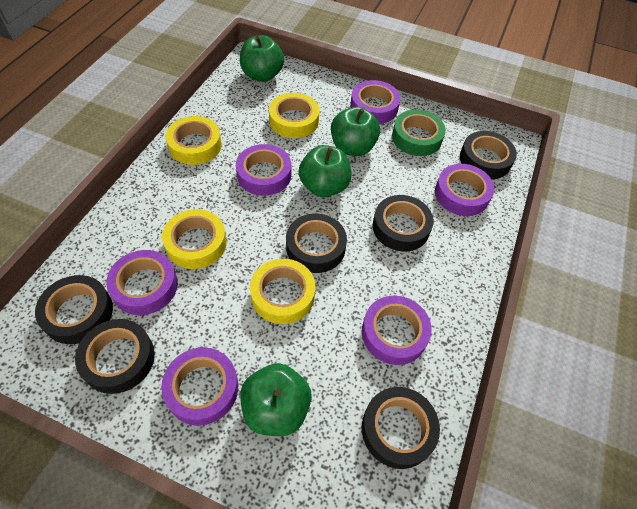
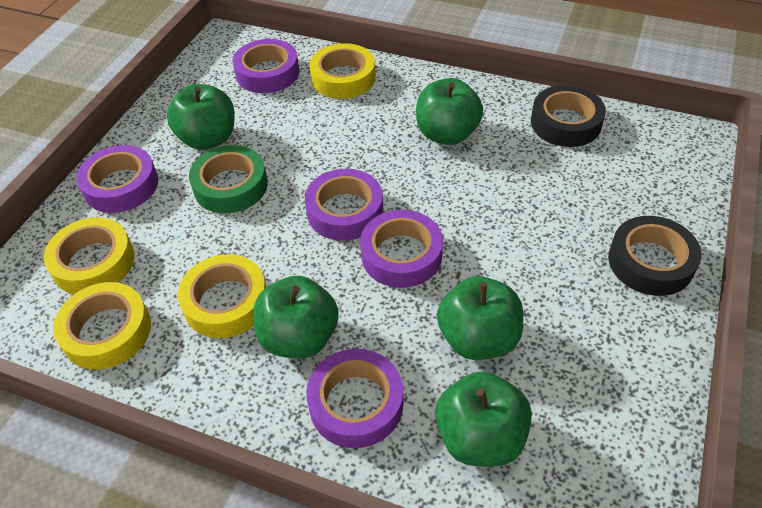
black tape: [35,275,113,344] [75,319,155,394] [286,214,347,273] [362,387,440,469] [373,195,434,251] [460,131,517,179] = 6 -> [531,85,606,147] [608,216,702,296] = 2
green apple: [240,35,284,82] [240,363,312,436] [298,145,351,197] [331,107,380,156] = 4 -> [167,84,235,150] [253,276,339,358] [416,78,483,145] [435,371,532,467] [437,276,523,360] = 5
purple tape: [106,250,178,315] [161,347,238,426] [236,144,291,196] [350,80,401,124] [362,296,432,365] [435,164,494,216] = 6 -> [76,145,158,213] [233,39,300,93] [305,169,384,241] [306,349,403,448] [360,210,443,288] = 5

